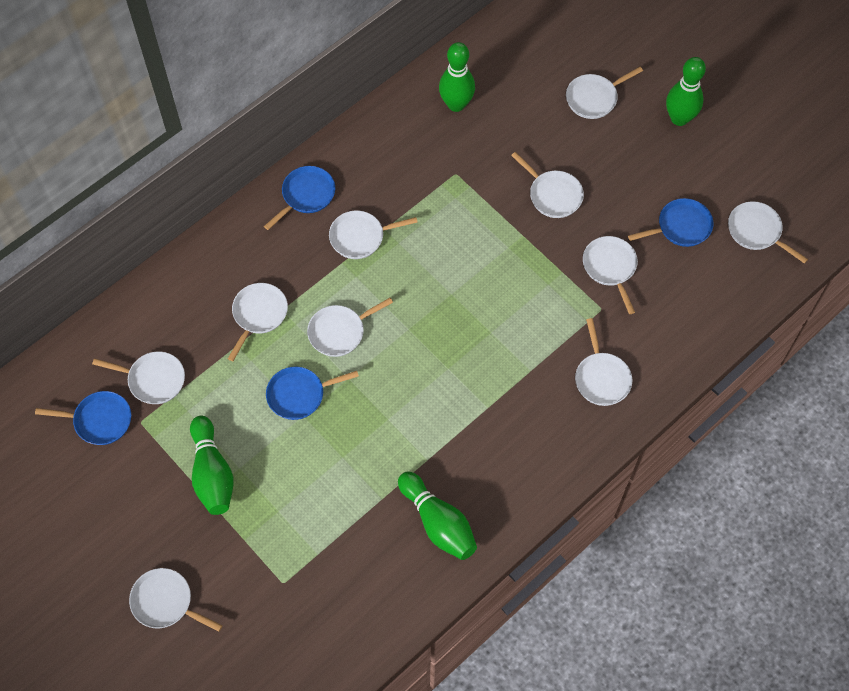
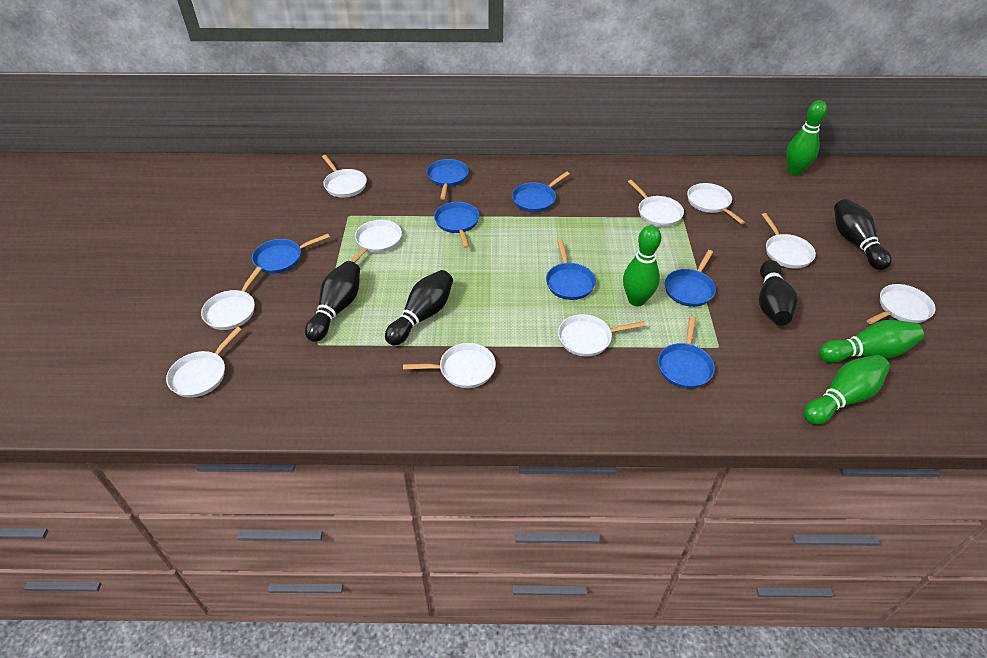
black bowling pin: none = 0 -> [305,261,360,342] [385,270,453,346] [759,260,798,325] [834,199,892,270] = 4
blue pan: [35,391,131,445] [264,166,335,230] [266,367,359,420] [628,198,713,247] = 4 -> [252,234,330,274] [427,159,469,200] [434,202,479,248] [512,171,570,212] [546,239,596,300] [658,316,715,389] [665,250,716,307] = 7

